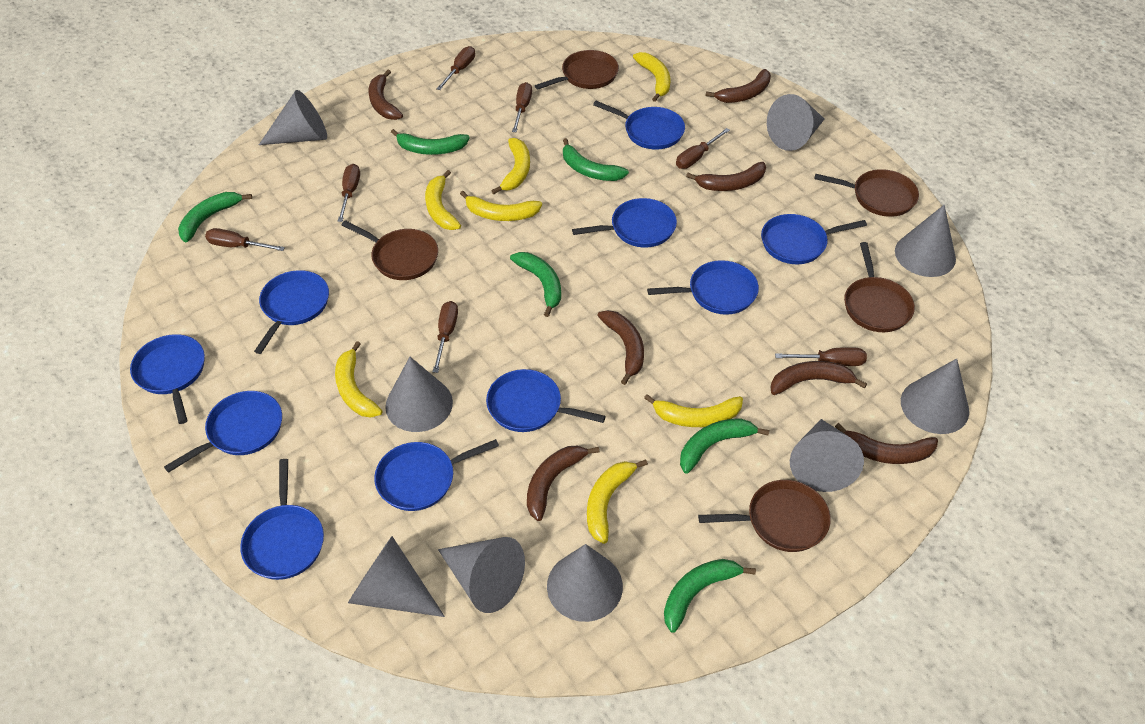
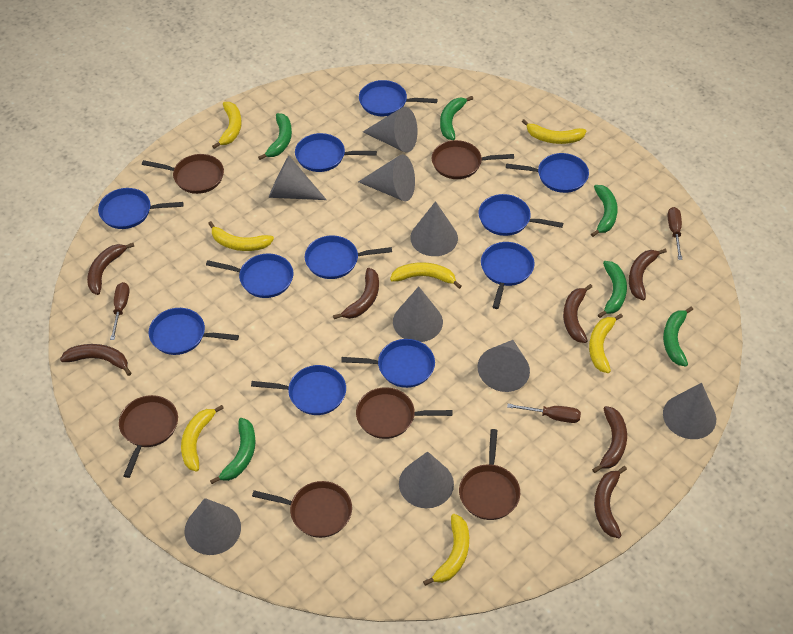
blue pan: [130,334,205,424] [164,391,282,473] [240,459,324,580] [254,270,329,354] [374,439,499,511] [486,369,606,432] [572,198,677,247] [593,101,685,150] [647,260,759,315] [761,214,867,264] = 10 -> [98,188,184,229] [148,308,239,355] [206,253,293,298] [251,365,346,415] [295,133,377,172] [305,236,392,279] [341,339,435,388] [359,80,438,116] [479,194,563,236] [481,242,535,309] [506,153,589,193] = 11
brown pan: [342,220,438,280] [535,50,619,90] [698,480,831,552] [814,169,919,217] [844,242,915,332] = 5 -> [119,395,178,478] [142,154,224,194] [252,481,352,538] [356,387,452,439] [431,140,514,179] [459,429,520,520] = 6
brown screwdriver: [205,228,285,251] [338,164,360,222] [433,301,458,373] [436,46,475,90] [512,82,532,132] [676,128,730,169] [775,347,867,366] = 7 -> [110,282,130,340] [507,404,581,423] [668,207,682,260] = 3

